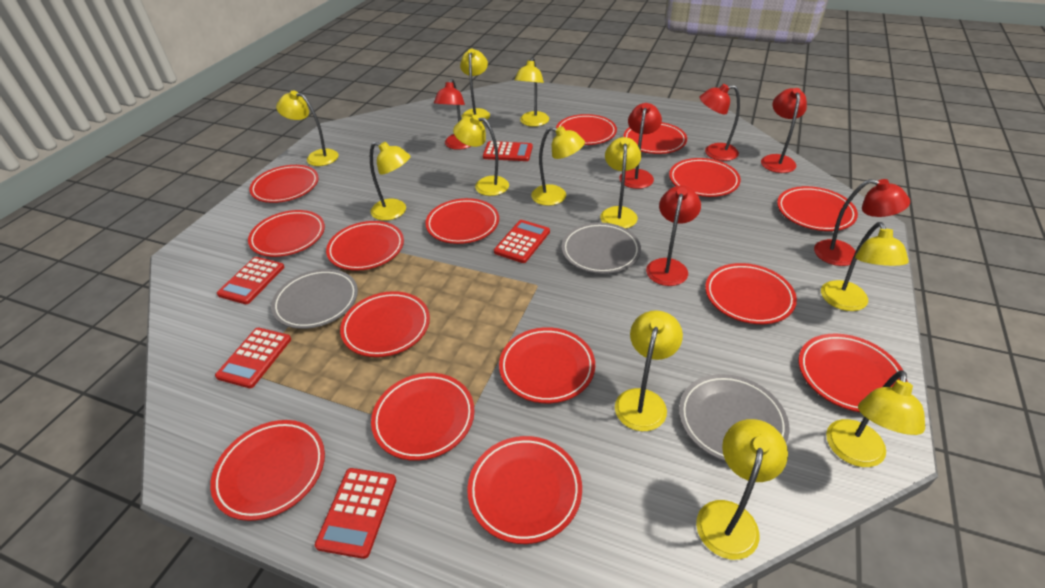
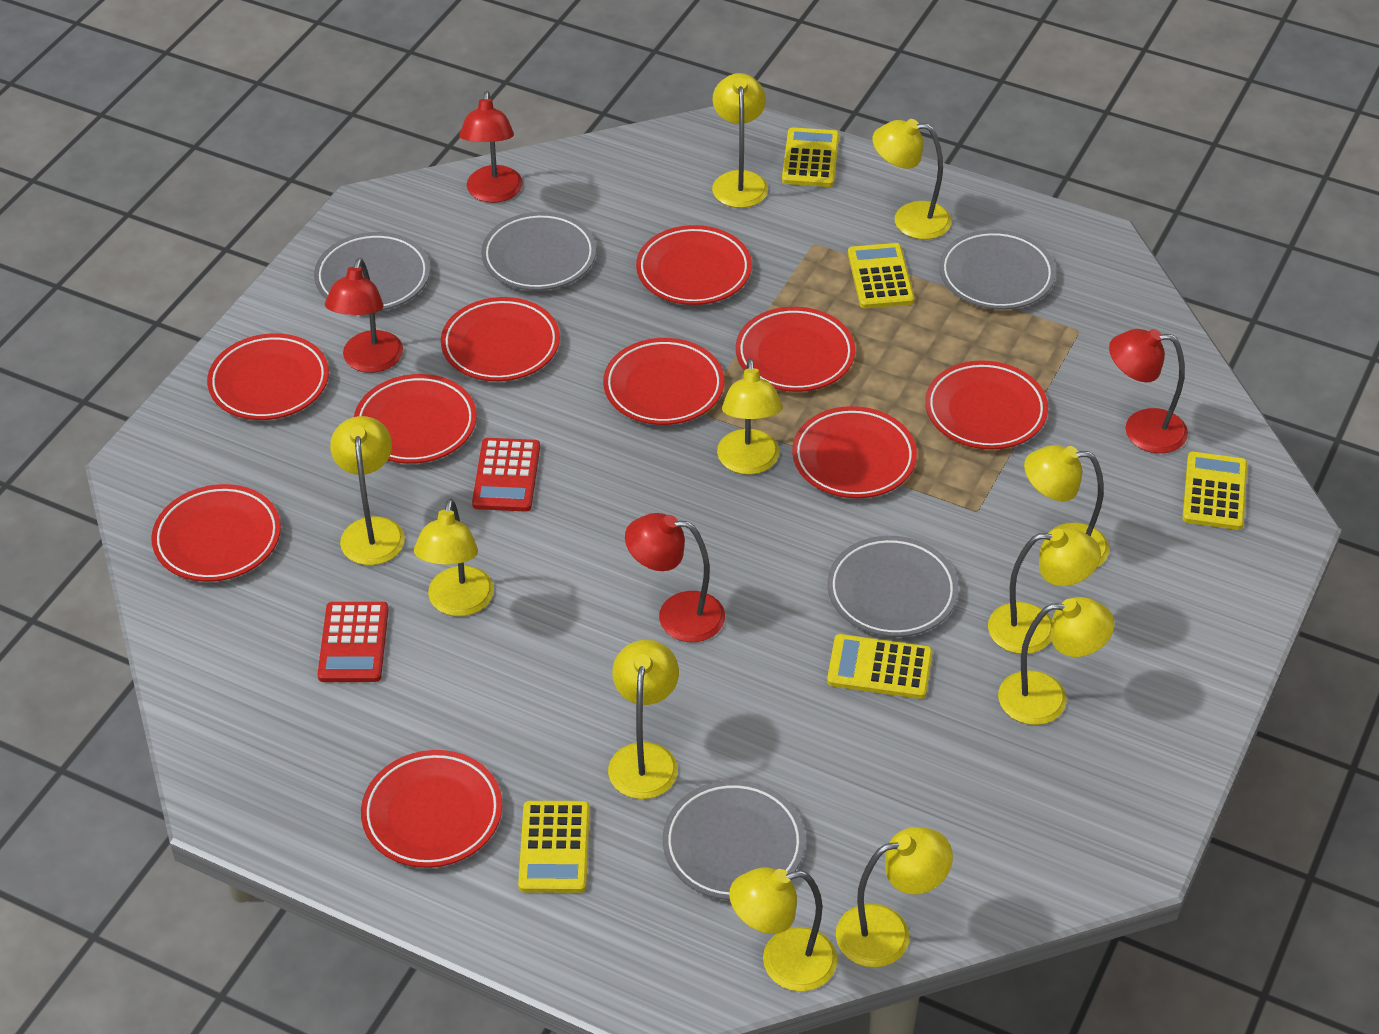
grey plate: [271,269,358,329] [562,222,641,274] [679,374,789,462] = 3 -> [314,232,430,311] [481,212,596,291] [663,780,805,900] [827,536,959,637] [939,229,1056,310] = 5
red calculator: [215,328,291,388] [217,257,284,304] [315,468,396,559] [483,141,533,161] [494,220,550,263] = 5 -> [318,602,389,682] [472,438,540,512] = 2
red lamp: [434,79,471,150] [619,103,662,189] [646,185,701,286] [699,84,740,161] [761,88,807,173] [814,179,910,266] = 6 -> [325,258,403,373] [460,91,523,203] [625,513,725,642] [1109,329,1188,453] = 4
red plate: [210,420,325,521] [248,210,325,257] [249,165,319,203] [326,221,404,271] [340,291,430,357] [371,373,475,461] [426,198,499,244] [467,436,582,544] [499,327,595,403] [556,114,617,145] [623,122,687,154] [669,158,741,197] [705,263,797,324] [777,186,858,231] [798,334,907,413] = 15 -> [151,484,281,582] [207,333,329,420] [354,374,477,464] [361,750,502,868] [441,297,560,381] [603,338,724,425] [636,225,752,305] [736,307,855,392] [792,406,917,498] [925,360,1048,449] = 10
yellow calculator: none = 0 -> [518,801,590,893] [782,127,839,187] [827,634,933,699] [848,243,914,309] [1182,452,1247,530] = 5

